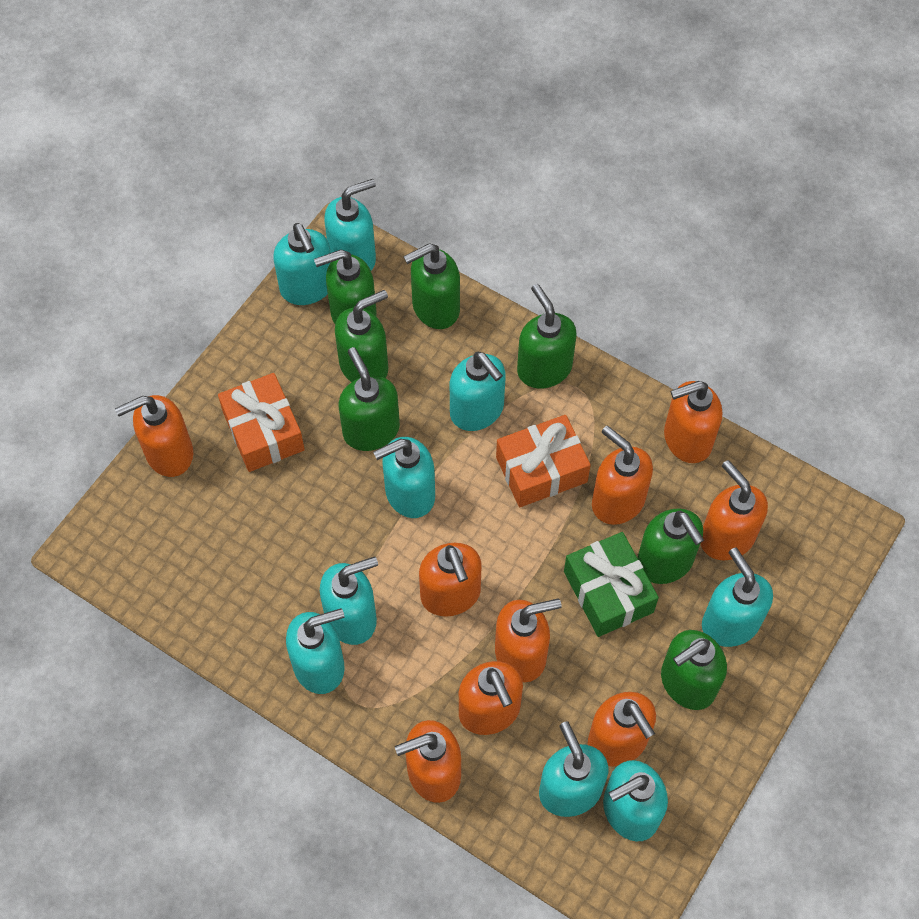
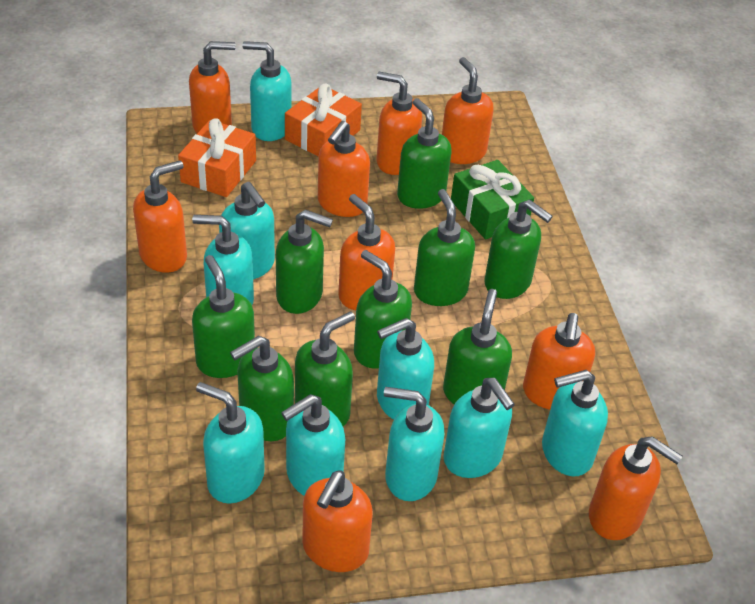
green soap dispenser: [314,250,377,324] [335,290,388,382] [339,347,400,451] [403,243,460,329] [517,284,577,389] [637,508,704,584] [661,630,727,710] = 7 -> [192,255,255,378] [230,336,294,441] [276,210,333,314] [295,311,355,426] [354,250,412,369] [397,98,452,209] [414,189,475,306] [443,289,512,404] [484,200,553,299] = 9

